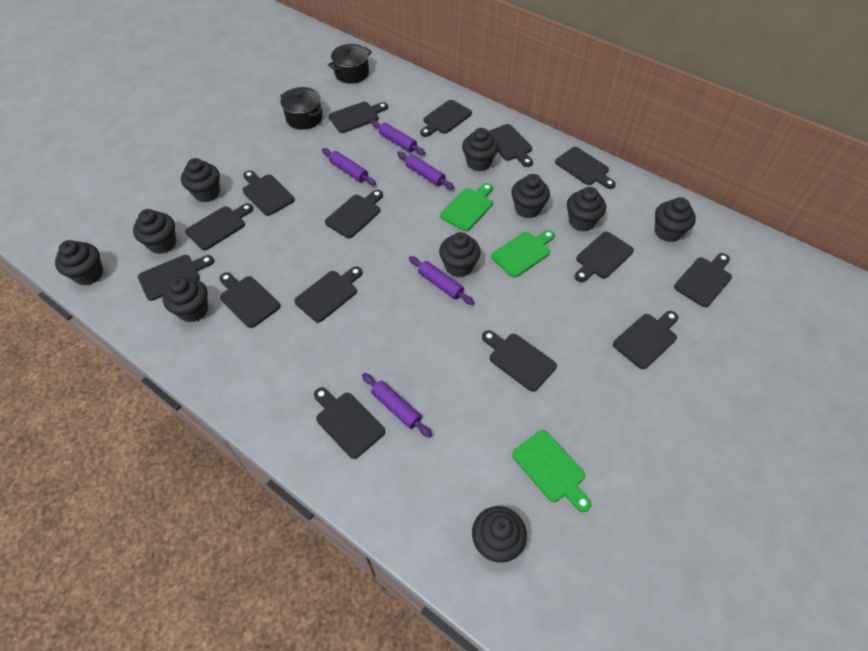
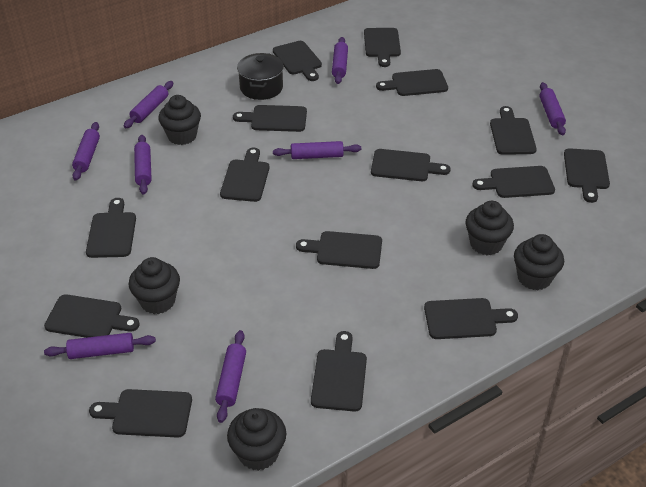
black cupcake: [55,240,103,285] [133,209,176,254] [163,277,208,322] [181,158,220,202] [439,232,481,277] [462,128,498,171] [472,506,527,563] [511,174,550,218] [567,187,606,231] [655,197,696,242] = 10 -> [129,257,180,314] [158,95,201,145] [227,408,287,471] [465,201,514,255] [514,234,564,290] = 5
black pot: [280,87,323,130] [328,44,372,84] = 2 -> [237,53,284,100] = 1
green cutting board: [440,183,493,231] [491,230,555,277] [512,430,591,512] = 3 -> none = 0
purple rolling pin: [322,148,376,185] [362,373,432,438] [371,120,425,155] [397,152,454,189] [409,256,474,305] = 5 -> [44,333,156,359] [72,122,100,181] [124,81,173,128] [134,135,152,195] [215,330,246,423] [273,141,361,159] [332,37,348,84] [539,82,566,135] = 8

